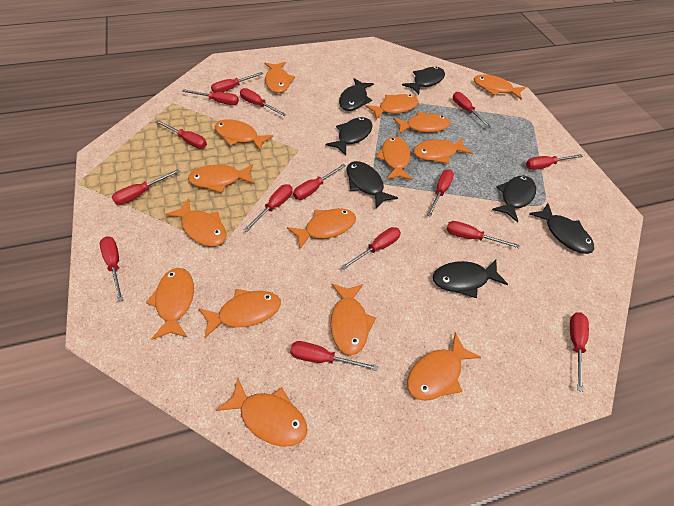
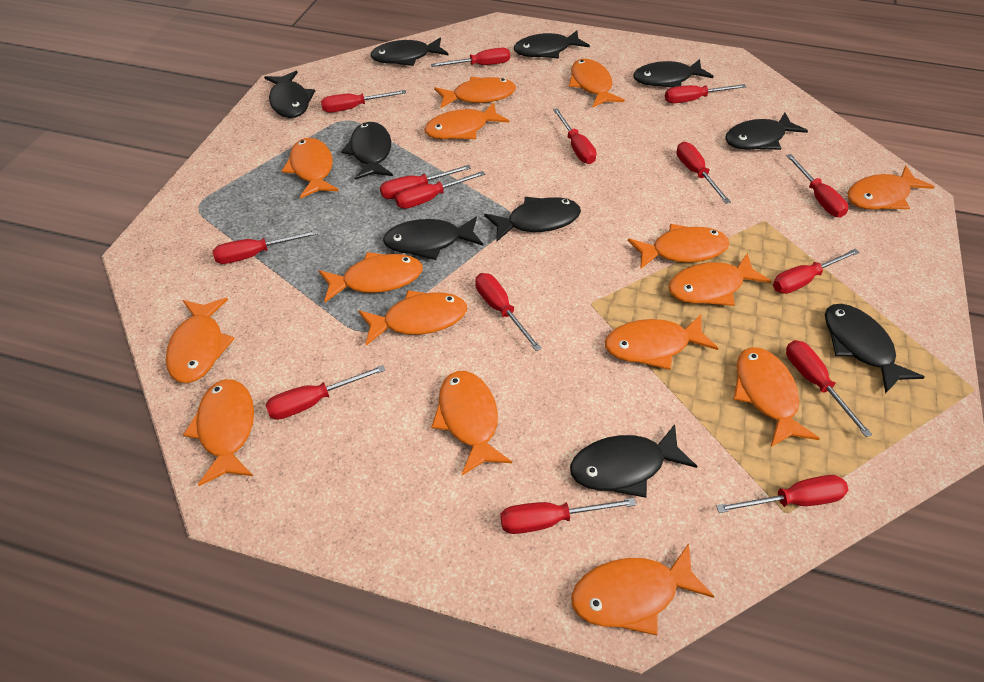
black fish: [326,117,372,155] [339,78,374,111] [346,161,398,208] [402,67,445,95] [433,260,508,298] [492,176,536,223] [529,203,594,254] = 7 -> [264,71,315,118] [341,122,393,180] [370,37,449,66] [383,216,483,260] [484,197,581,242] [514,30,590,59] [570,424,697,498] [633,59,714,88] [725,112,808,150] [825,304,925,394] = 10

